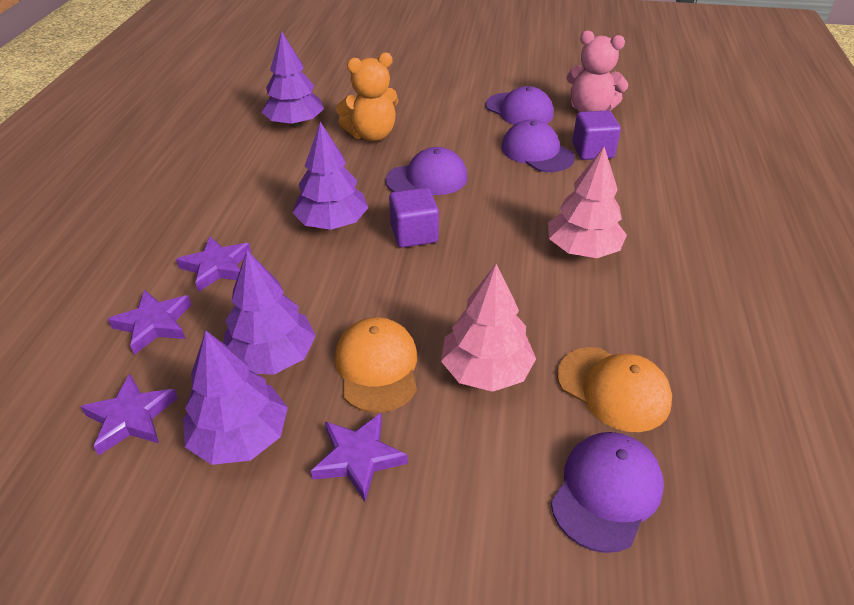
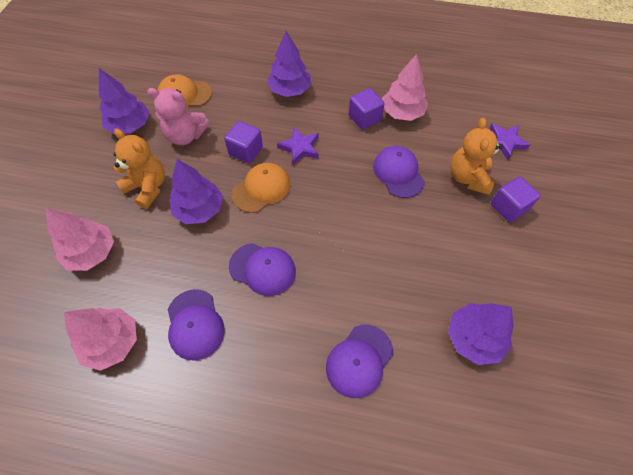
orange teddy bear: [336,53,398,141] = 1 -> [113,129,165,209] [450,118,503,195] = 2
pink tree: [441,264,536,392] [548,147,627,258] = 2 -> [45,208,114,271] [64,308,137,371] [382,54,428,121] = 3
purple cube: [389,188,439,248] [572,110,621,160] = 2 -> [224,121,263,163] [349,88,385,129] [491,176,540,222] = 3
purple star: [80,374,178,455] [108,290,192,355] [176,236,251,292] [311,413,408,502] = 4 -> [277,127,319,165] [490,123,531,160] = 2

